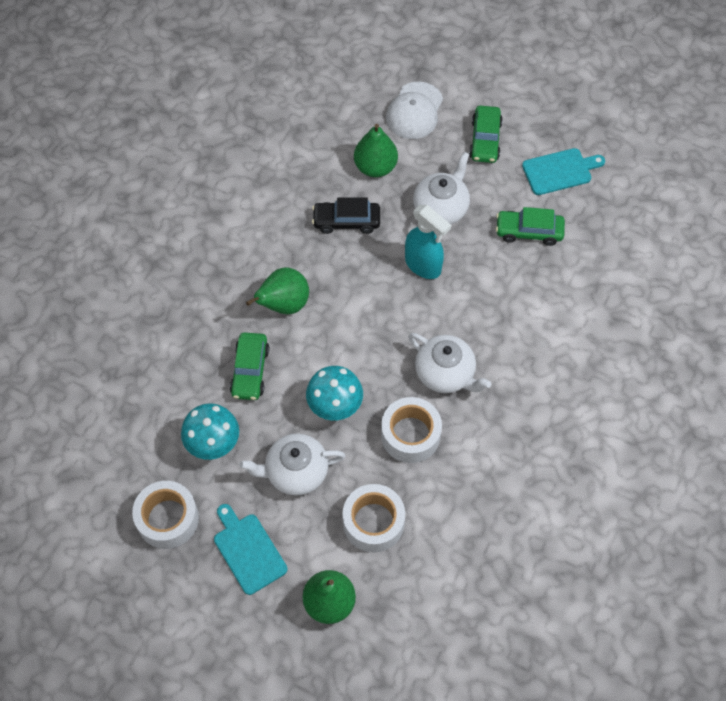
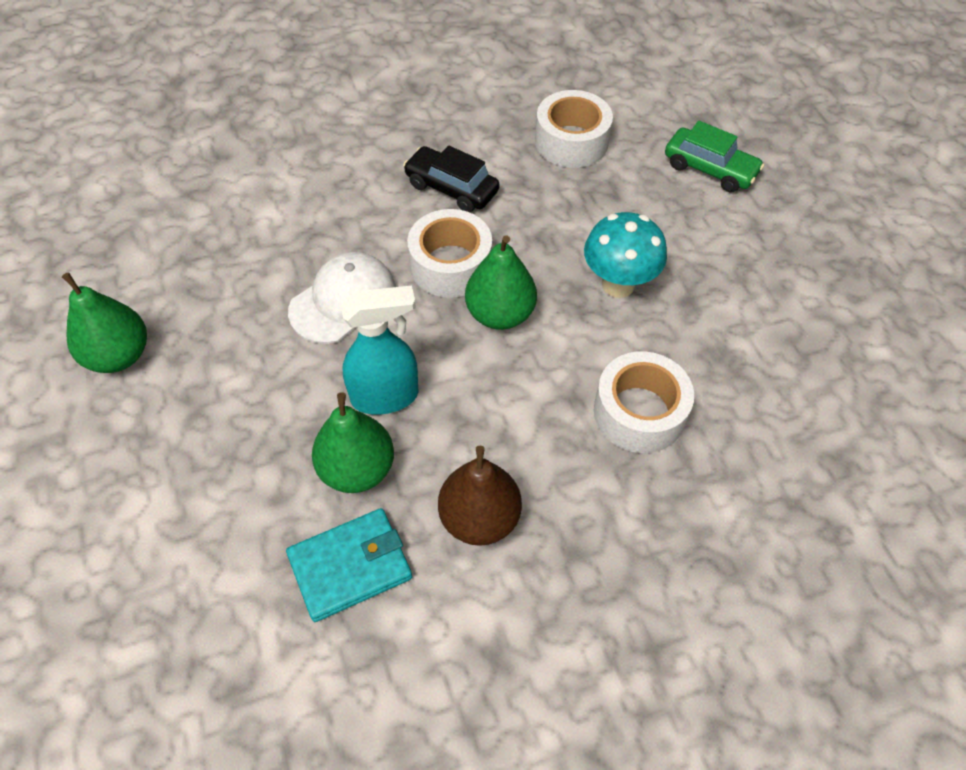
brown pear: none = 0 -> [438,446,522,546] = 1
green car: [230,332,269,400] [469,106,503,163] [496,207,565,246] = 3 -> [665,121,764,192] = 1
turquoise cutting board: [214,504,288,595] [522,148,605,195] = 2 -> none = 0
turquoise mushroom: [181,403,239,460] [306,366,363,421] = 2 -> [584,212,667,298] = 1
turquoise wallet: none = 0 -> [286,508,412,622] = 1
white teapot: [239,433,345,495] [408,333,491,393] [413,152,470,224] = 3 -> none = 0

